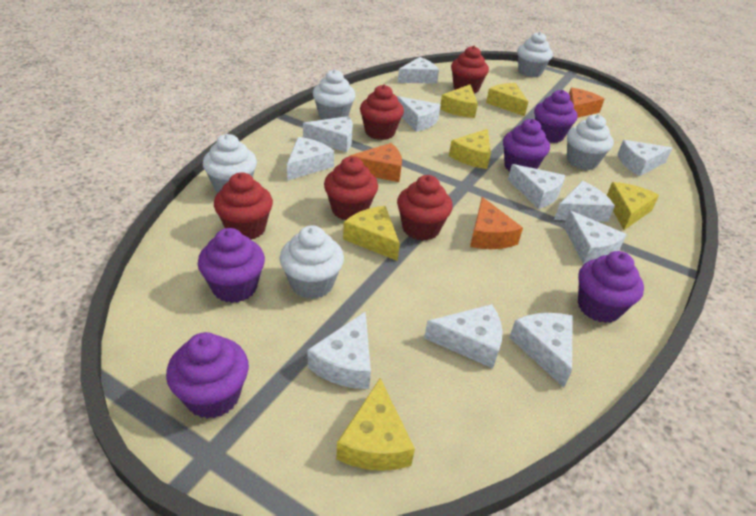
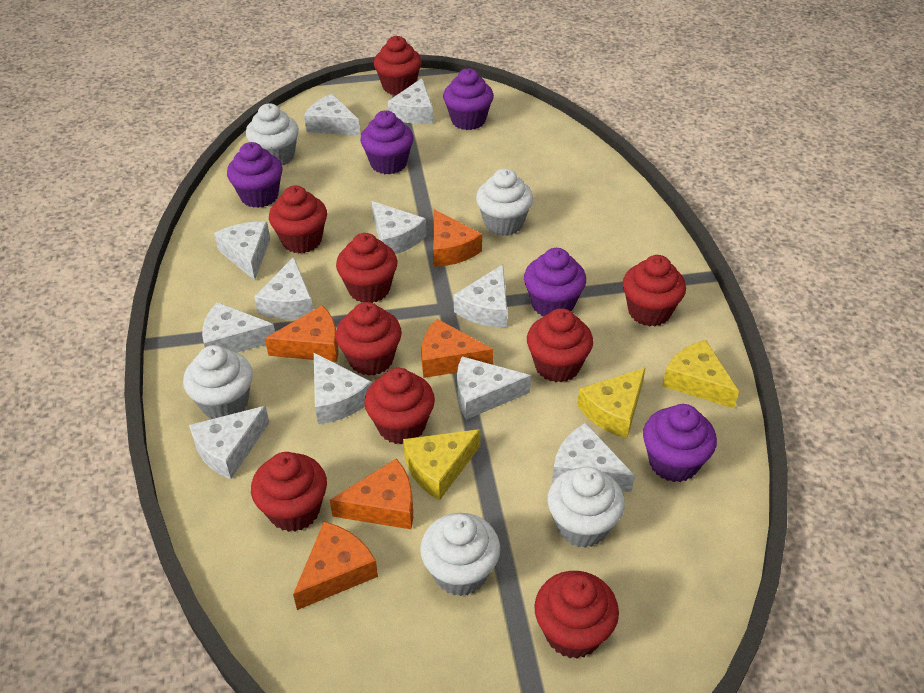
orange cheese: [349,143,402,182] [470,197,523,249] [569,88,604,118] = 3 -> [265,305,339,362] [293,522,378,610] [330,458,413,529] [421,319,494,378] [433,209,482,267] = 5
red cupcake: [214,172,273,240] [324,156,378,220] [360,85,404,140] [397,175,453,241] [451,46,489,94] = 5 -> [251,452,327,532] [269,185,327,253] [336,233,397,303] [336,302,402,376] [364,368,435,445] [374,36,422,95] [527,308,593,383] [534,571,619,659] [623,255,686,326] = 9
yellow cheese: [336,378,415,471] [343,206,400,261] [440,84,478,118] [449,129,491,169] [486,83,528,116] [607,182,659,230] = 6 -> [403,429,480,500] [577,368,645,438] [662,340,739,408] = 3

